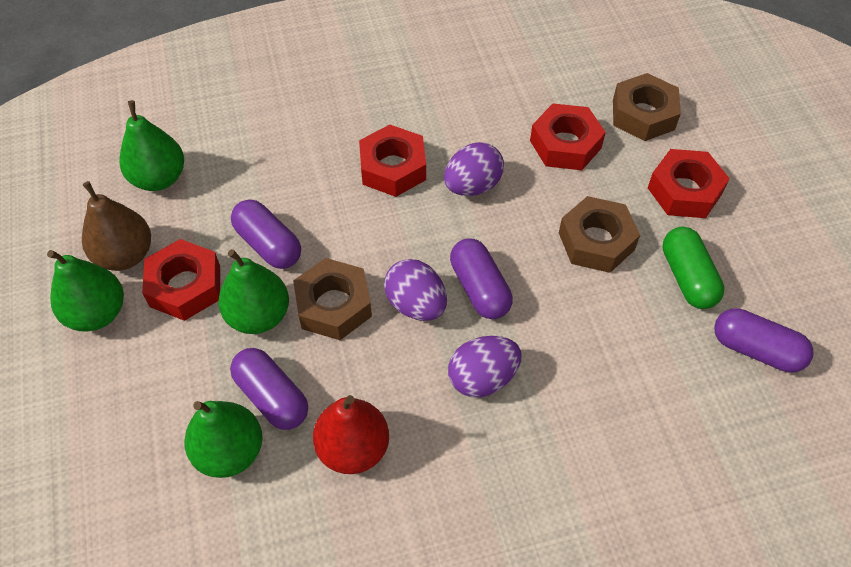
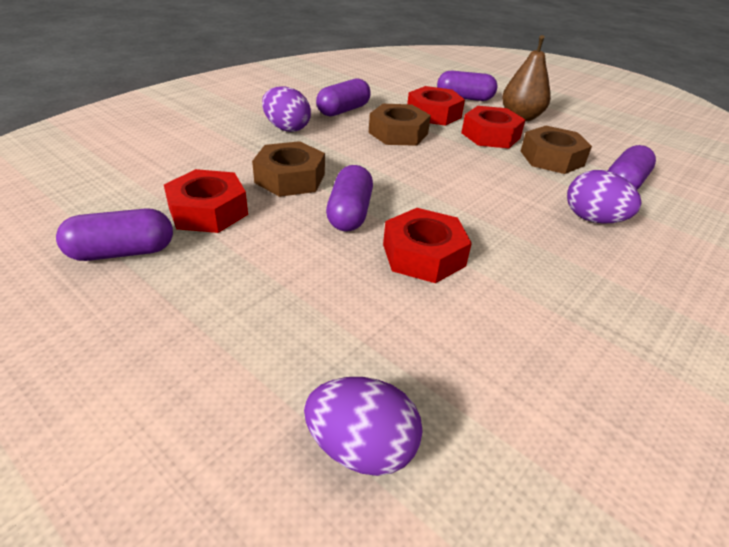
green capsule: [662,227,724,309] = 1 -> none = 0
green pear: [47,250,124,331] [119,100,184,191] [184,401,263,478] [218,249,289,334] = 4 -> none = 0
purple capsule: [230,348,308,430] [231,199,301,269] [450,238,513,319] [714,308,814,373] = 4 -> [56,208,173,261] [316,78,371,116] [326,165,373,231] [437,71,498,101] [608,145,656,190] = 5
red pear: [313,395,389,474] = 1 -> none = 0

